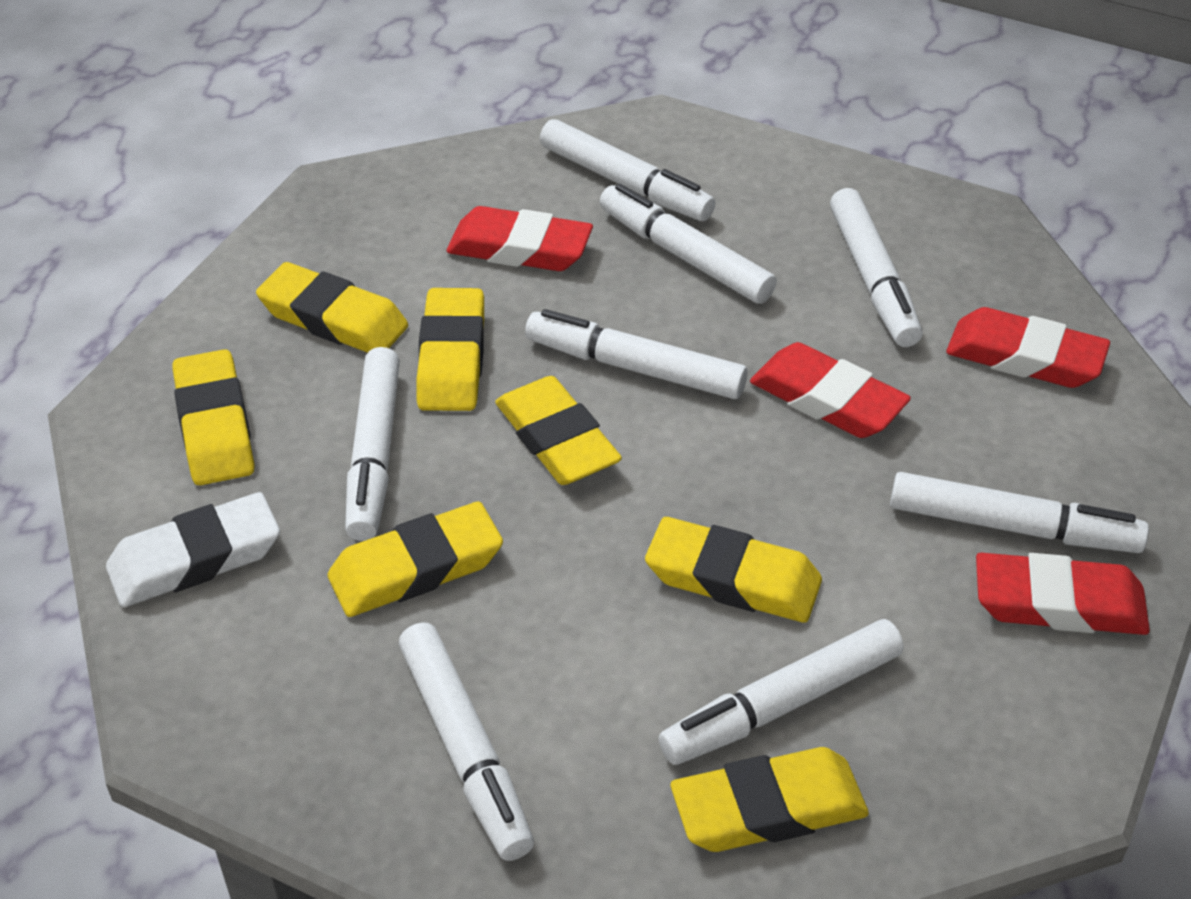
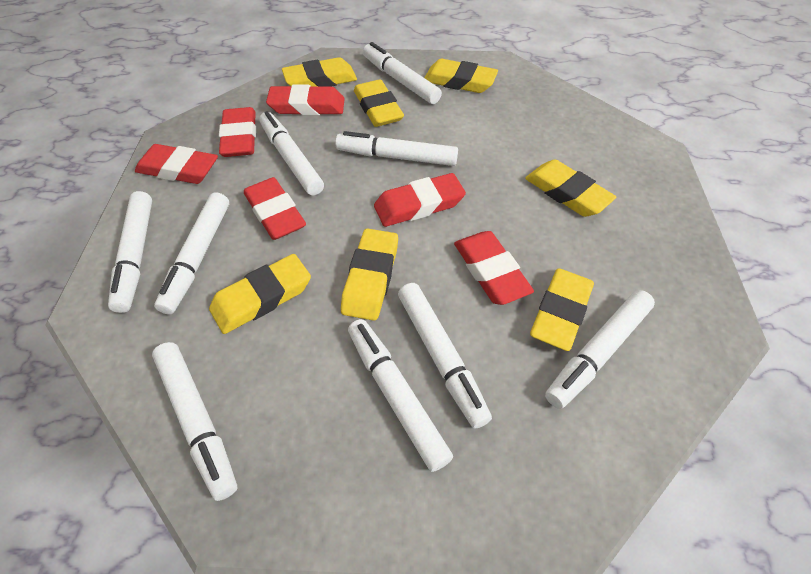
red eraser: [446,206,593,271] [750,342,911,438] [946,307,1110,388] [976,553,1150,635] = 4 -> [135,144,218,184] [219,107,256,157] [244,177,306,240] [266,84,345,115] [374,173,466,227] [454,231,534,305] = 6
white eraser: [106,492,280,607] = 1 -> none = 0
white marker: [345,347,400,541] [399,622,534,861] [525,309,748,399] [540,119,715,221] [600,184,777,304] [659,619,904,765] [830,188,922,347] [890,472,1149,553] = 8 -> [108,191,152,313] [152,342,238,501] [154,192,229,314] [259,111,324,195] [335,131,458,166] [348,319,453,472] [363,42,442,104] [398,283,492,429] [545,290,655,409] = 9

